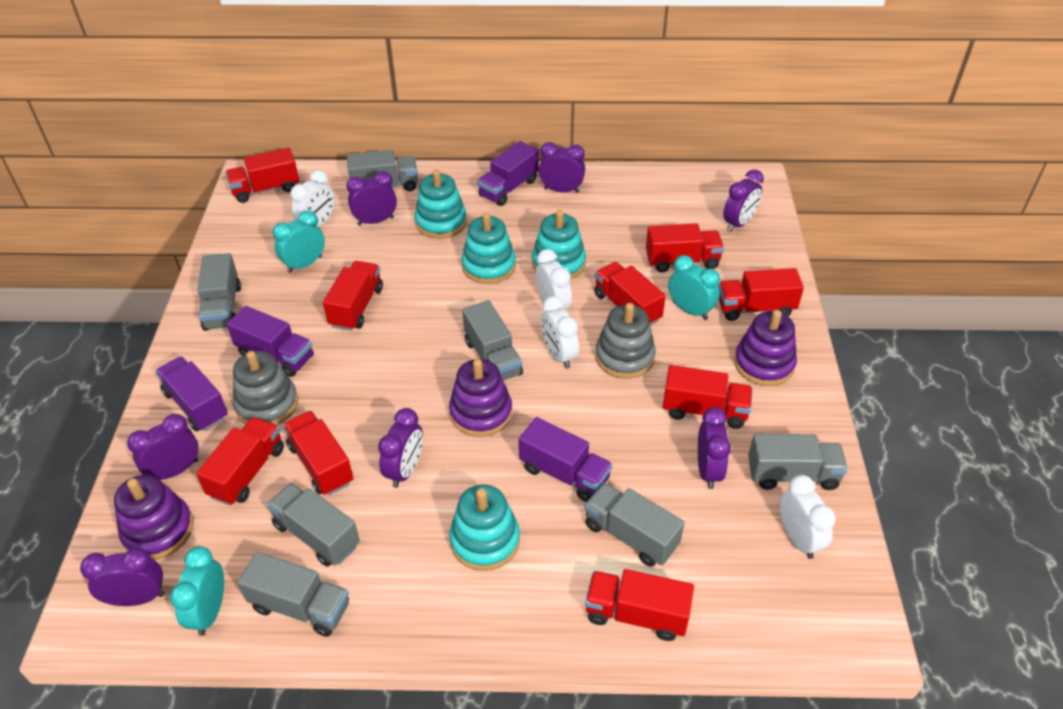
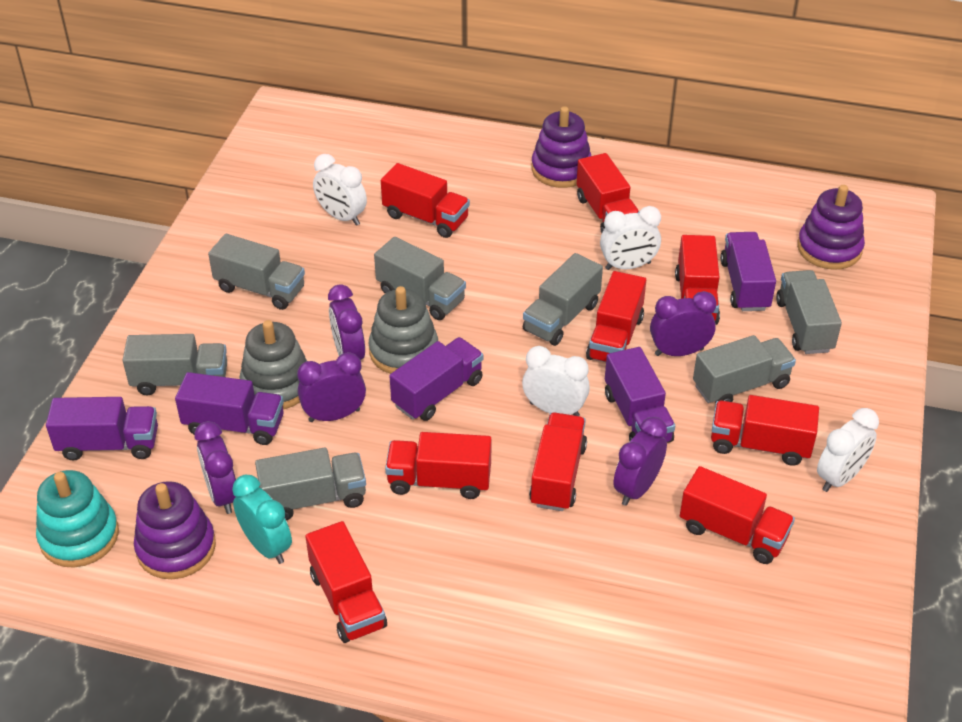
purple clock: [80,548,164,606] [127,414,199,480] [346,171,397,225] [378,408,423,488] [539,142,585,193] [698,407,731,489] [723,169,764,232] = 7 -> [194,421,236,514] [297,352,366,422] [328,284,365,360] [613,417,667,506] [650,291,717,356] = 5
purple truck: [155,356,228,431] [227,306,314,377] [477,141,539,206] [519,417,613,502] = 4 -> [46,397,158,460] [175,372,284,445] [390,337,483,421] [605,347,675,443] [720,232,776,311] = 5
turquoise clock: [170,546,224,636] [273,210,325,273] [668,255,720,320] = 3 -> [232,475,292,564] = 1
turquoise stacking toy: [415,169,467,239] [449,485,520,571] [461,213,516,284] [532,210,586,280] = 4 -> [36,470,119,567] = 1

